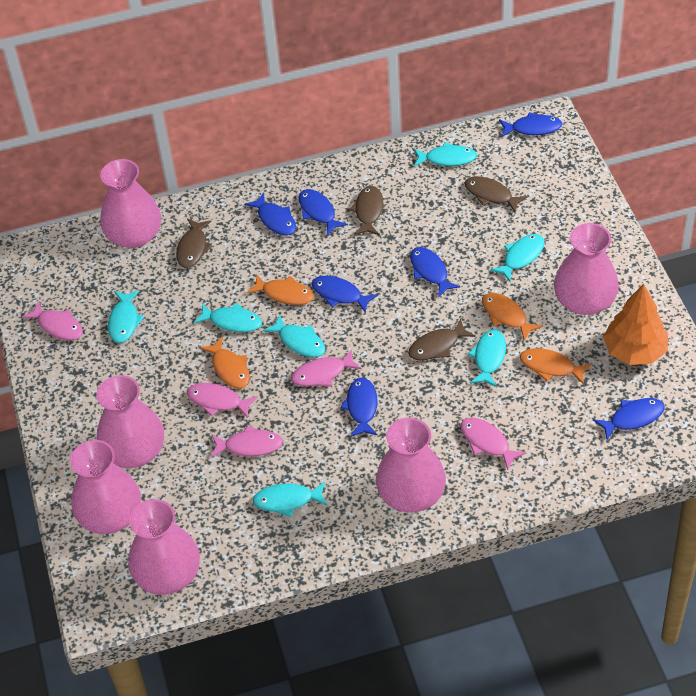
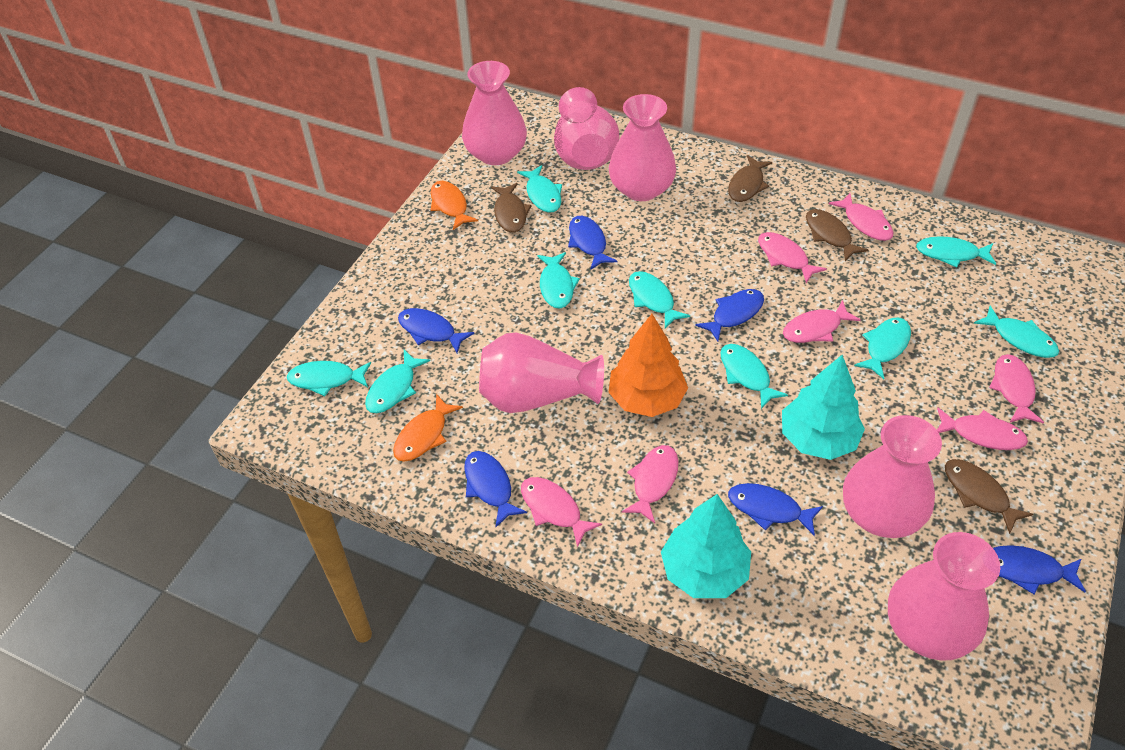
blue fish: [244,193,296,235] [299,189,348,235] [312,276,378,313] [340,377,378,437] [410,247,460,298] [499,112,563,137] [593,398,665,440] = 7 -> [398,308,474,353] [464,451,527,527] [568,216,617,270] [695,289,764,342] [728,483,823,536] [993,545,1086,595] = 6
orange fish: [200,336,250,389] [247,274,314,305] [482,293,543,341] [520,348,592,385] = 4 -> [393,394,463,462] [430,181,478,230] = 2
pink fish: [22,301,83,340] [187,383,258,418] [211,425,283,458] [291,349,362,387] [461,418,526,470] = 5 -> [521,477,602,548] [622,445,679,523] [758,232,827,283] [783,300,861,343] [829,193,893,241] [937,408,1028,450] [989,354,1044,423] = 7
turquoise fish: [108,290,144,343] [193,303,262,332] [253,482,328,517] [263,315,325,357] [414,142,477,167] [468,329,506,387] [490,234,545,283] = 7 -> [287,361,371,396] [365,350,430,413] [517,165,562,213] [537,252,580,309] [629,271,690,328] [720,344,788,409] [854,317,911,379] [916,236,996,268] [974,306,1059,358] = 9
turquoise tree: none = 0 -> [661,494,751,598] [782,355,865,460] = 2

